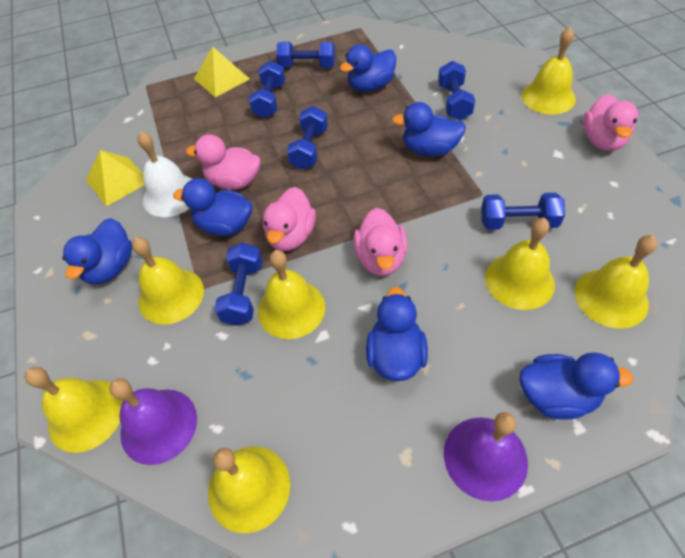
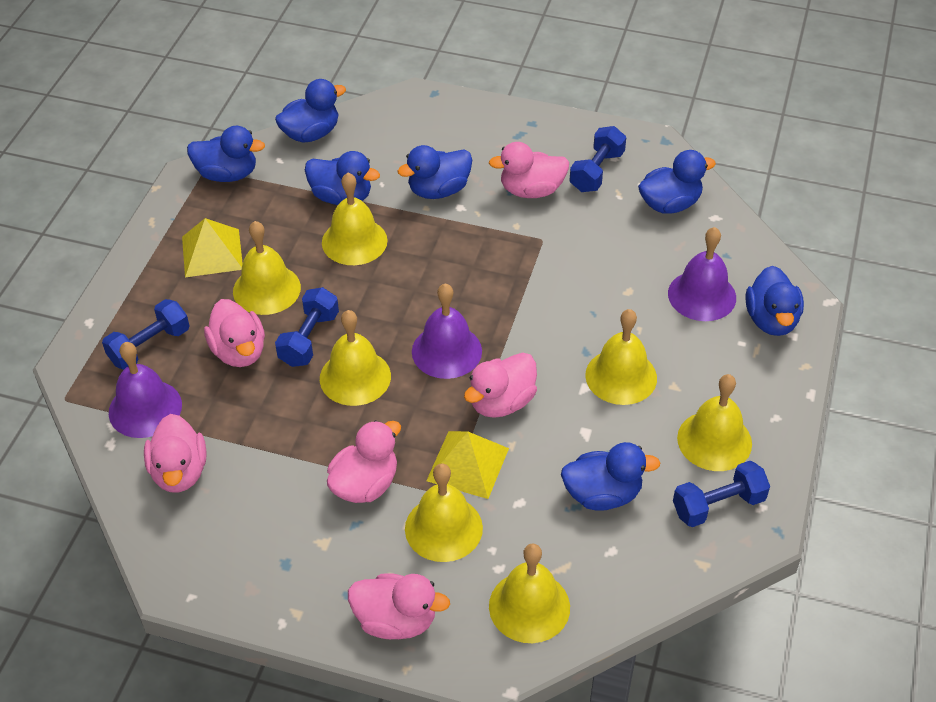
blue duck: [62,218,132,285] [173,178,252,236] [340,44,396,92] [366,287,428,381] [392,102,466,157] [520,353,633,420] = 6 -> [187,126,265,182] [275,79,346,143] [305,151,380,205] [398,145,472,199] [561,442,661,511] [638,150,716,214] [746,266,804,336] = 7
blue dumbbell: [214,243,263,326] [249,60,285,118] [276,42,335,68] [287,106,328,169] [438,61,475,120] [481,193,565,230] = 6 -> [102,299,189,370] [275,287,339,367] [570,126,626,192] [673,461,770,527] = 4
pink duck: [186,134,260,190] [263,187,316,251] [353,208,408,276] [583,94,638,151] = 4 -> [144,414,206,493] [204,299,265,367] [327,420,401,503] [348,573,450,639] [464,353,537,418] [489,142,569,198] = 6
purple bell: [109,378,197,465] [444,412,528,502] = 2 -> [109,342,182,438] [412,284,482,379] [668,227,736,321] = 3
white bell: [137,131,192,217] = 1 -> none = 0

